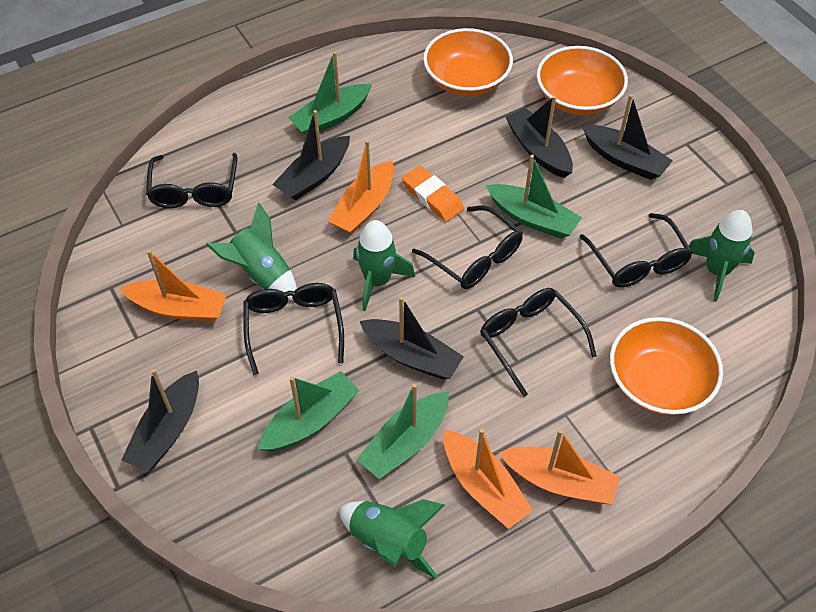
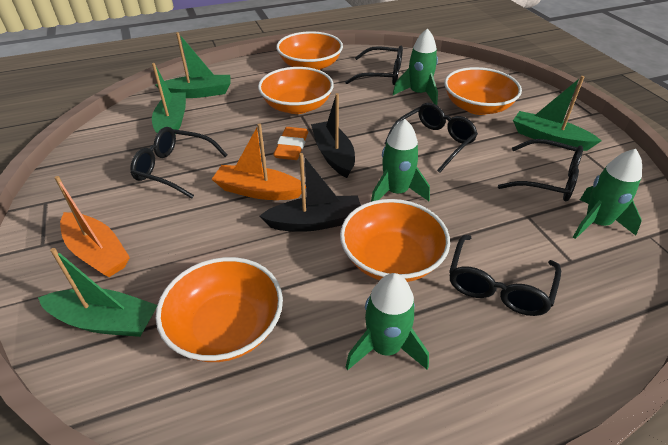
black boat: [121,369,199,472] [272,110,350,201] [360,297,464,380] [505,96,573,178] [582,94,673,180] = 5 -> [259,153,361,232] [311,93,355,178] = 2
orange boat: [120,250,227,322] [328,140,394,234] [444,429,533,529] [499,429,620,505] = 4 -> [55,176,130,277] [211,123,306,200] = 2
orange bowl: [423,28,513,96] [537,46,628,115] [610,317,723,415] = 3 -> [156,257,283,362] [258,67,334,114] [276,31,343,70] [340,199,450,282] [444,67,522,115] = 5

